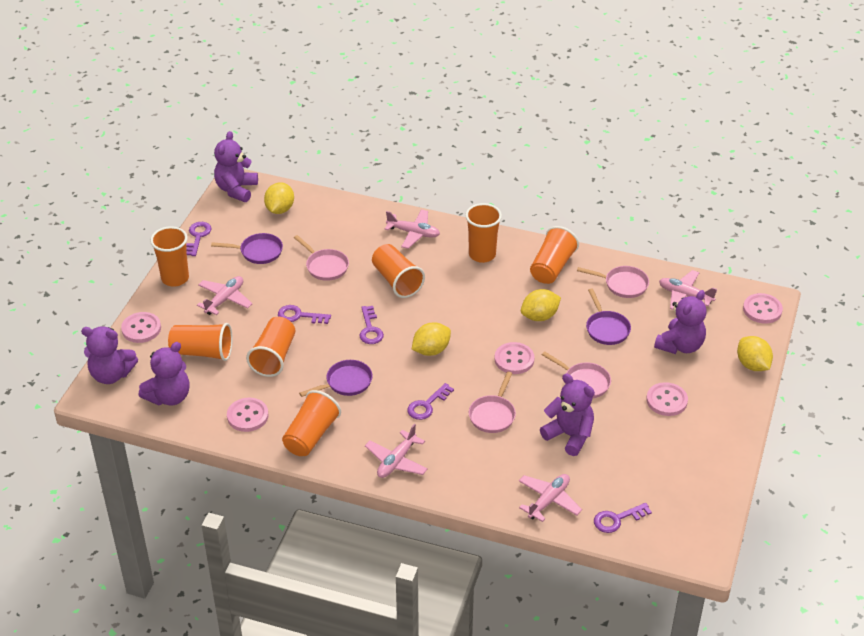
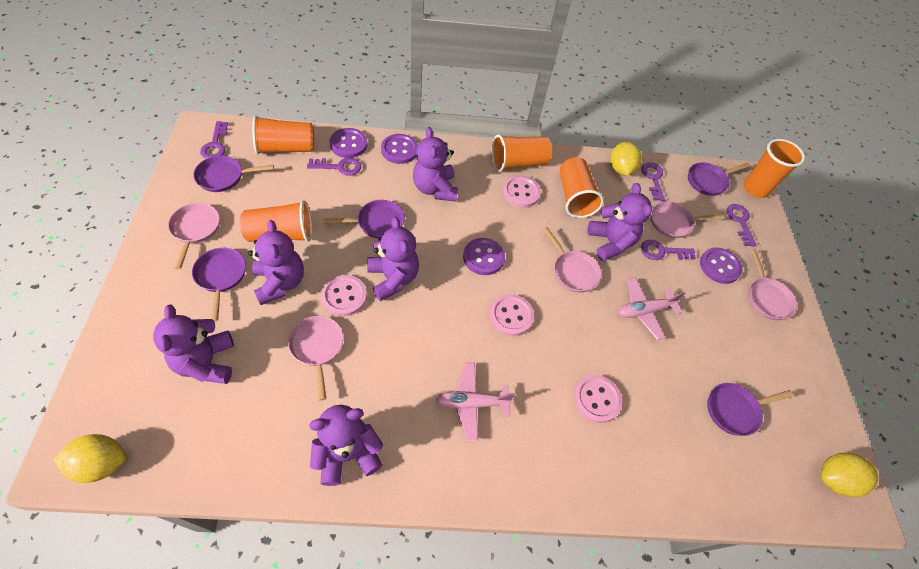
orange cup: [150,226,189,287] [168,323,233,361] [246,317,295,377] [282,390,341,456] [372,244,425,298] [465,203,502,263] [530,226,579,284] = 7 -> [240,200,312,242] [252,116,314,154] [492,134,552,172] [560,157,604,218] [743,139,805,198] = 5
pink button: [121,312,161,343] [227,398,268,432] [495,342,535,374] [646,382,688,416] [743,293,783,324] = 5 -> [321,275,367,316] [490,294,534,336] [502,175,541,208] [573,375,622,423] = 4
pink pan: [294,235,349,281] [469,372,516,433] [542,351,611,399] [577,266,649,298] = 4 -> [168,203,220,269] [288,316,344,401] [543,227,602,293] [651,201,725,238] [748,249,797,320] = 5
pink plane: [197,276,252,315] [365,424,428,478] [385,209,440,249] [519,474,582,522] [659,270,717,310] = 5 -> [436,363,515,442] [618,277,686,340] = 2
purple button: none = 0 -> [329,128,368,158] [381,134,418,164] [463,238,505,275] [700,247,742,284] = 4
purple pan: [211,233,283,264] [299,360,373,397] [586,289,631,345] = 3 -> [192,248,246,322] [194,156,274,192] [324,200,405,239] [688,162,750,196] [707,383,793,436] = 5
purple teddy bear: [81,327,138,384] [139,342,190,406] [214,131,258,202] [540,373,595,456] [654,290,707,354] = 5 -> [153,304,234,384] [248,220,304,305] [309,405,383,486] [367,217,419,301] [413,127,458,202] [587,183,652,261] = 6
yellow lemon: [264,182,294,214] [412,322,451,356] [521,289,561,321] [737,336,773,371] = 4 -> [54,434,126,483] [610,142,642,176] [821,453,878,497] = 3

